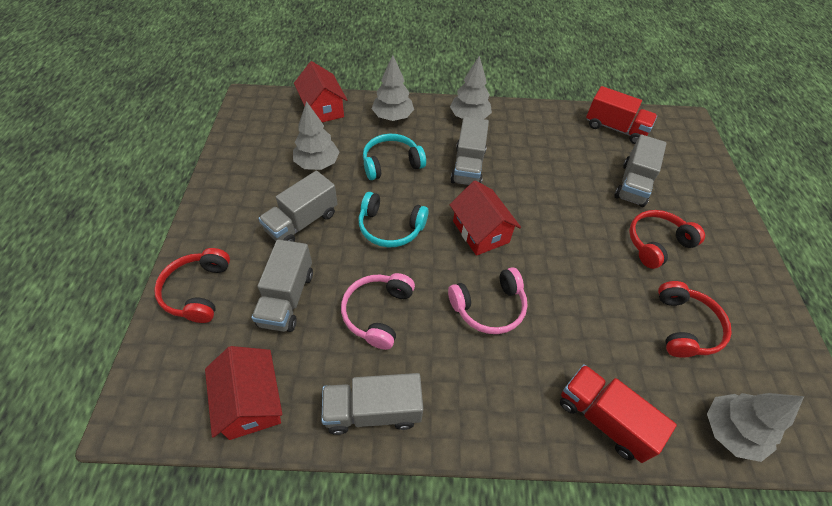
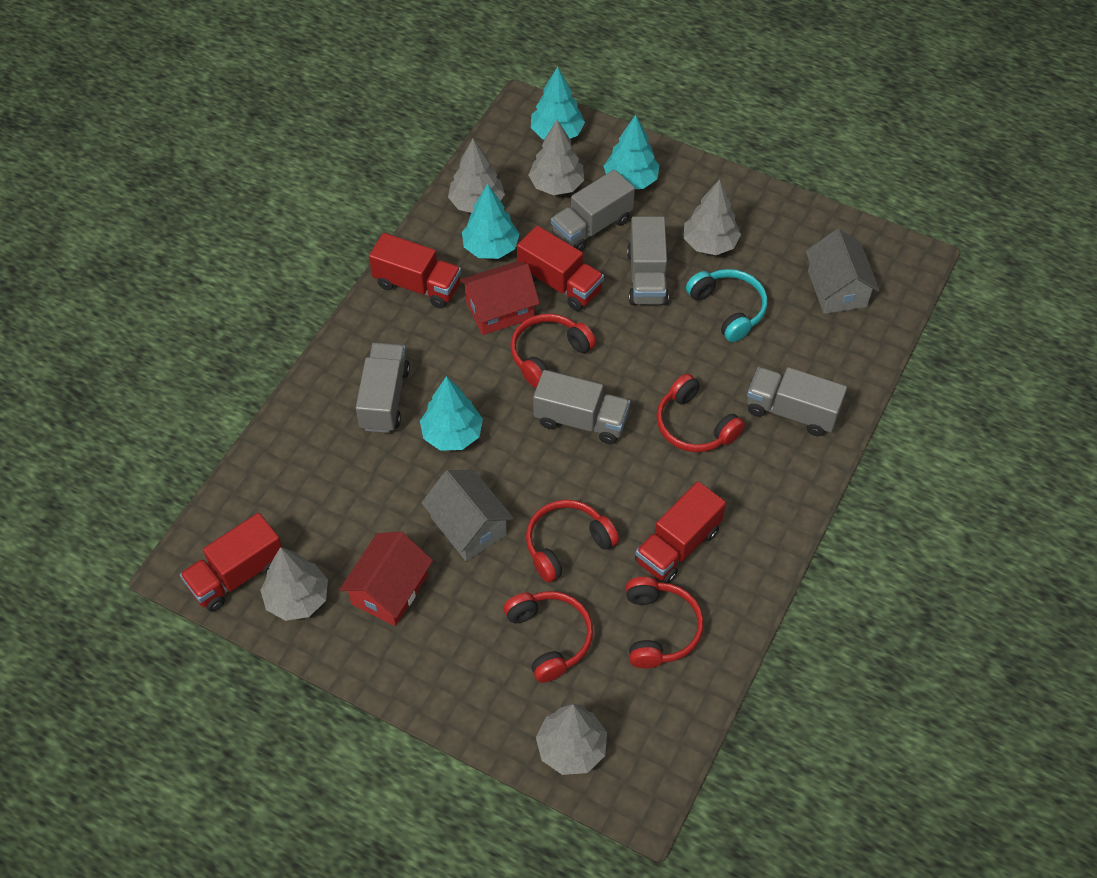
grey house: none = 0 -> [421,470,514,561] [805,229,880,314] = 2
grey tree: [293,101,339,170] [372,55,414,121] [450,56,492,119] [707,393,804,462] = 4 -> [260,547,328,621] [448,139,505,213] [528,120,584,195] [536,703,607,775] [684,179,741,255] = 5
pink headphones: [341,273,415,350] [448,267,528,334] = 2 -> none = 0
red headphones: [154,248,230,323] [629,210,705,269] [658,281,732,358] = 3 -> [504,591,593,683] [510,314,596,388] [526,500,619,583] [626,577,704,668] [656,373,745,452] = 5
red house: [205,346,282,440] [294,61,347,122] [450,180,521,256] = 3 -> [339,531,433,626] [459,261,540,335] = 2
red truck: [560,364,677,463] [586,86,657,144] = 2 -> [180,513,282,612] [369,233,461,308] [517,225,604,311] [635,481,726,583] = 4
turquoise headphones: [359,192,428,247] [363,134,426,180] = 2 -> [686,269,767,342] = 1
turquoise tree: none = 0 -> [420,376,483,451] [462,184,520,259] [531,67,585,139] [604,115,659,189] = 4

